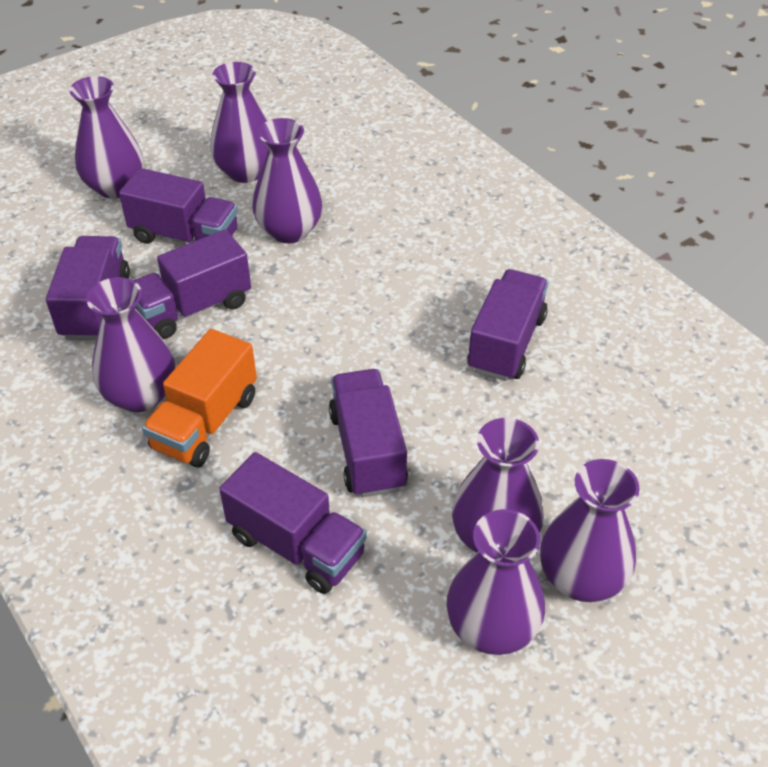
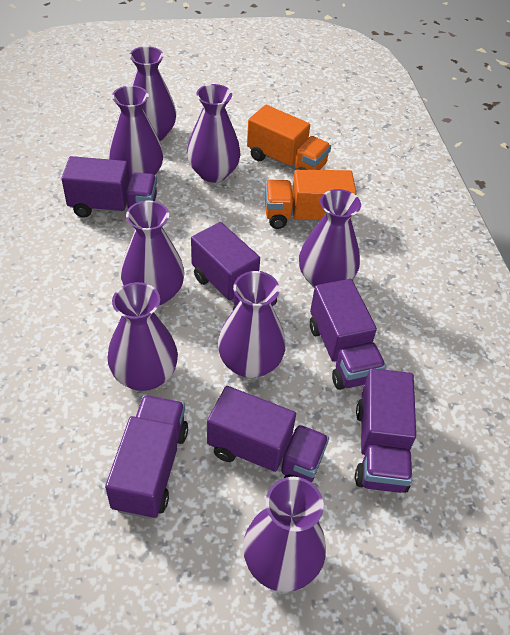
orange truck: [142,329,257,467] = 1 -> [247,105,331,170] [265,170,356,229] = 2
purple vase: [69,76,143,198] [86,277,175,412] [210,62,268,183] [252,118,322,243] [447,509,545,655] [452,418,544,553] [540,459,640,602] = 7 -> [108,86,163,179] [108,282,178,391] [121,200,185,305] [129,46,176,141] [187,84,241,182] [218,271,286,378] [243,477,326,592] [299,189,361,288] = 8

